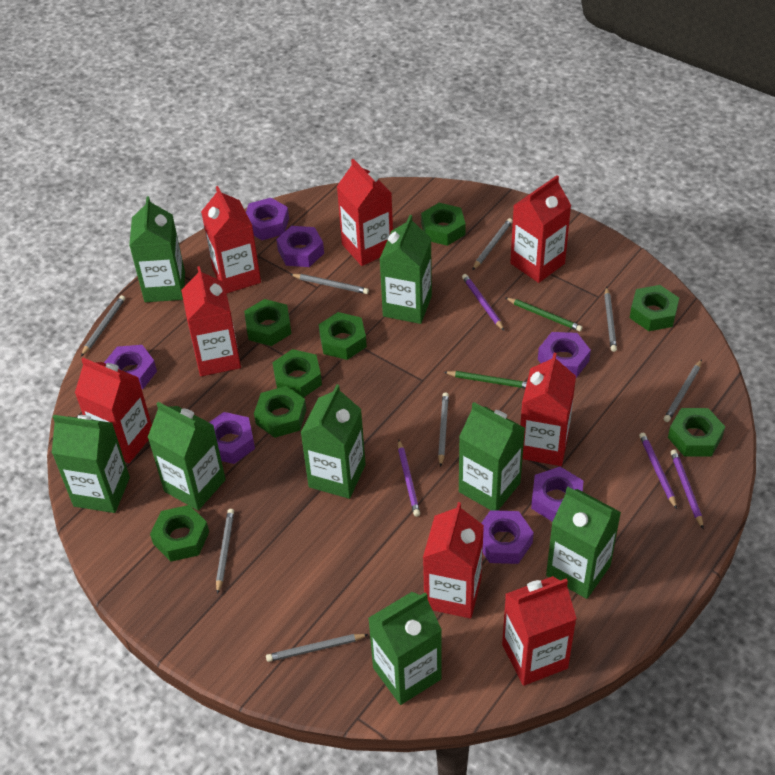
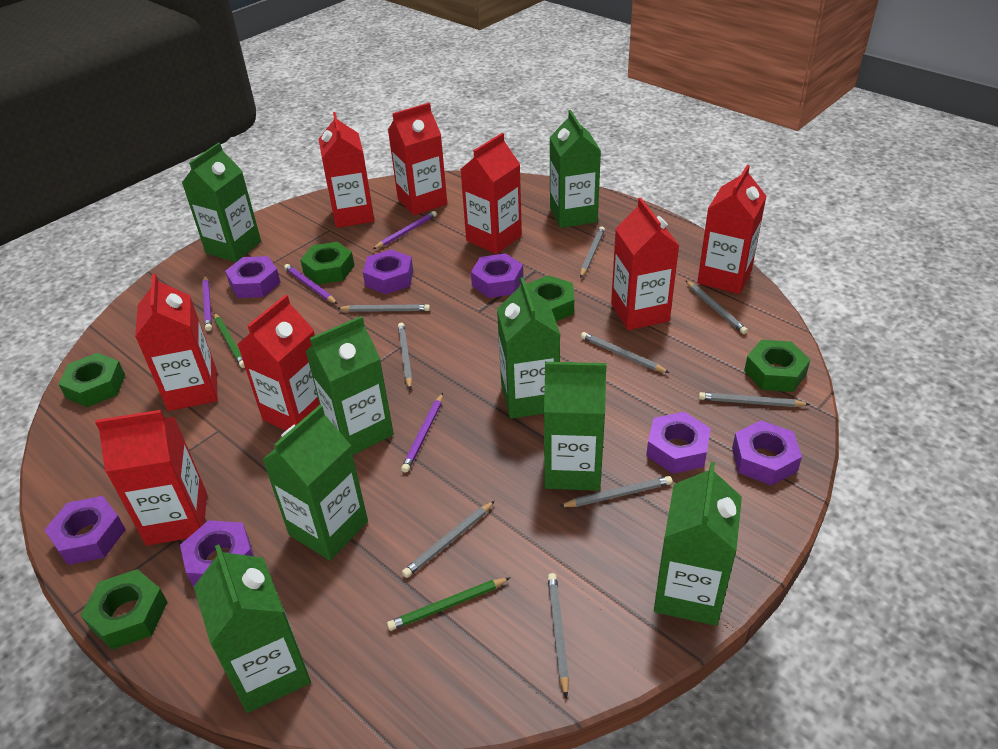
green nut: [150,505,209,562] [244,299,291,346] [254,386,306,438] [272,349,322,398] [319,312,367,360] [421,203,466,246] [630,285,679,331] [668,408,725,457] = 8 -> [58,353,125,407] [80,569,168,650] [300,242,355,285] [526,275,574,321] [744,340,810,392] = 5
grey pencil: [81,295,125,356] [216,509,234,594] [266,634,369,662] [290,274,369,294] [438,392,449,467] [472,218,513,270] [604,287,617,352] [664,359,702,422] = 8 -> [337,304,430,312] [398,323,412,390] [402,501,495,578] [548,573,569,698] [559,476,672,507] [580,227,605,278] [581,332,669,373] [685,280,748,334] [699,392,810,407] = 9

